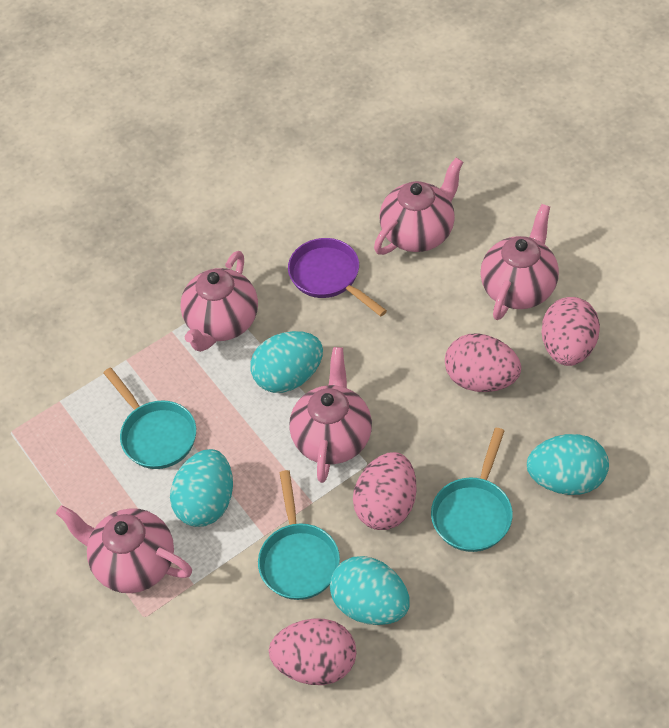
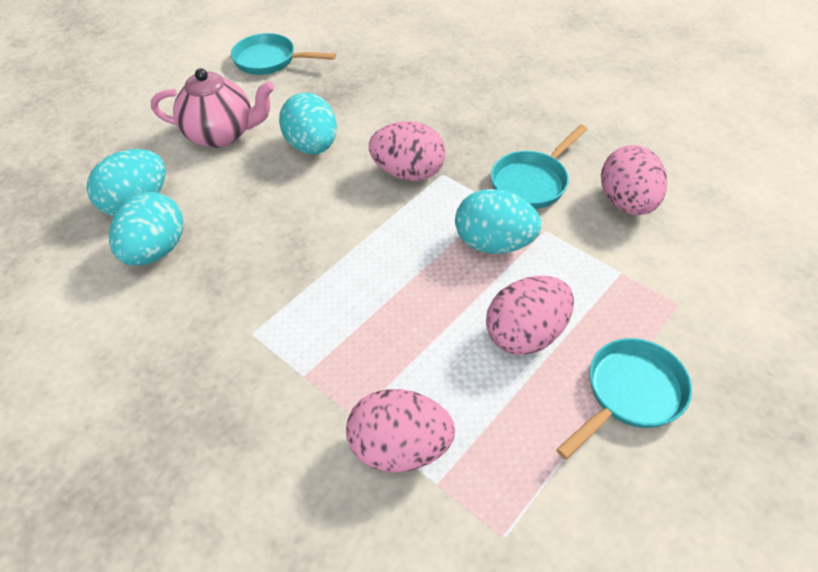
pink teapot: [56,505,192,593] [180,251,258,352] [289,347,372,483] [374,158,463,255] [480,204,559,320] = 5 -> [151,68,274,148] = 1
purple pan: [288,238,387,316] = 1 -> none = 0

